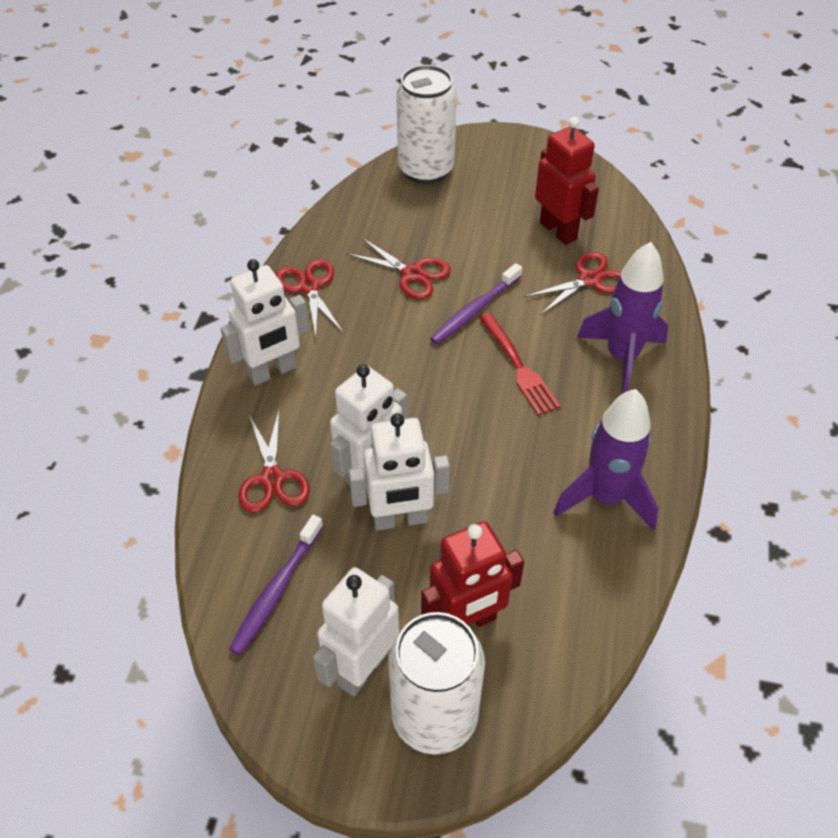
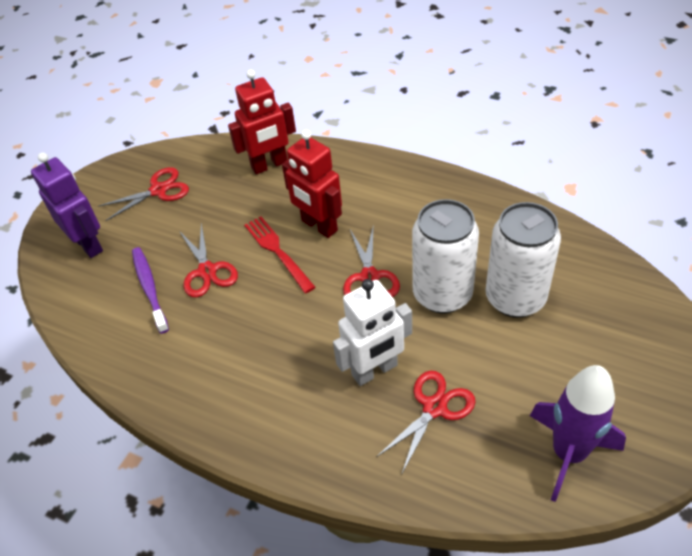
purple robot: none = 0 -> [31,153,103,258] = 1
purple rocket: [553,389,658,530] [577,242,668,394] = 2 -> [530,365,626,502] = 1
purple toothbrush: [229,515,323,655] [430,263,522,344] = 2 -> [132,247,169,334] = 1
white robot: [220,259,309,386] [313,567,399,697] [330,364,408,486] [348,413,450,531] = 4 -> [333,279,412,386] = 1

